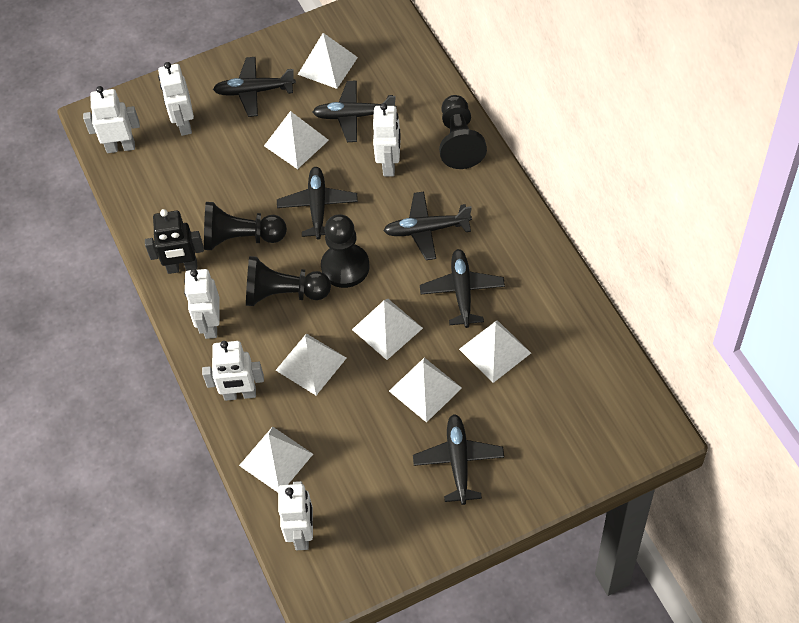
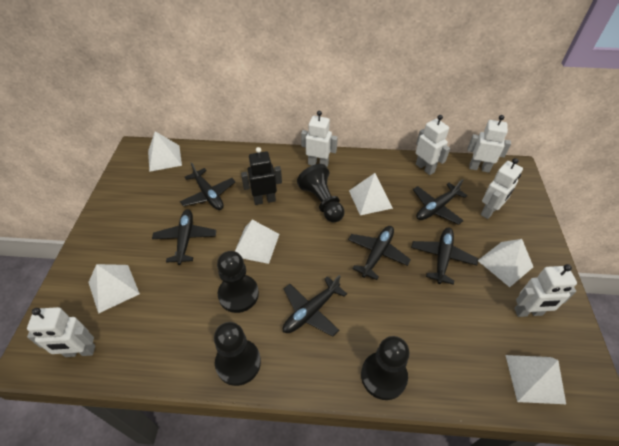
white pyramid: [239,426,313,492] [264,111,329,169] [276,333,346,395] [298,33,358,89] [352,299,423,360] [389,357,462,423] [459,320,531,383] = 7 -> [88,264,140,314] [148,131,182,172] [235,220,279,264] [349,173,393,215] [478,239,533,287] [505,355,566,404] = 6

